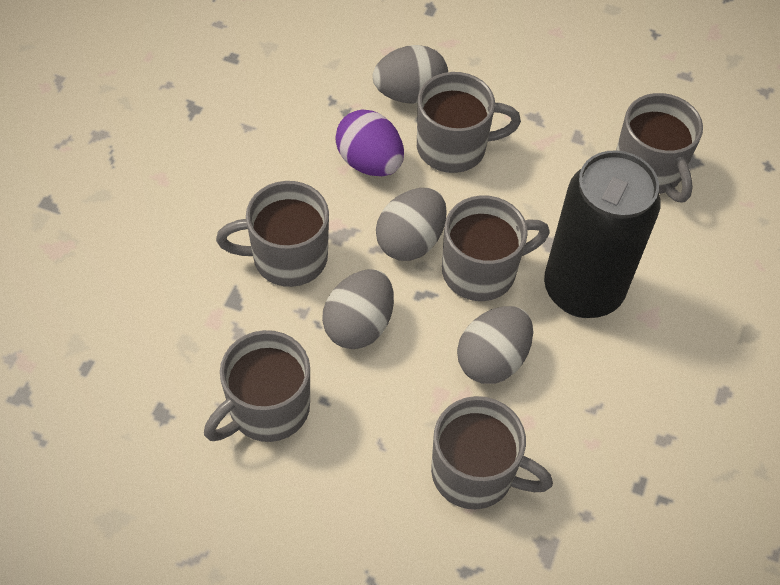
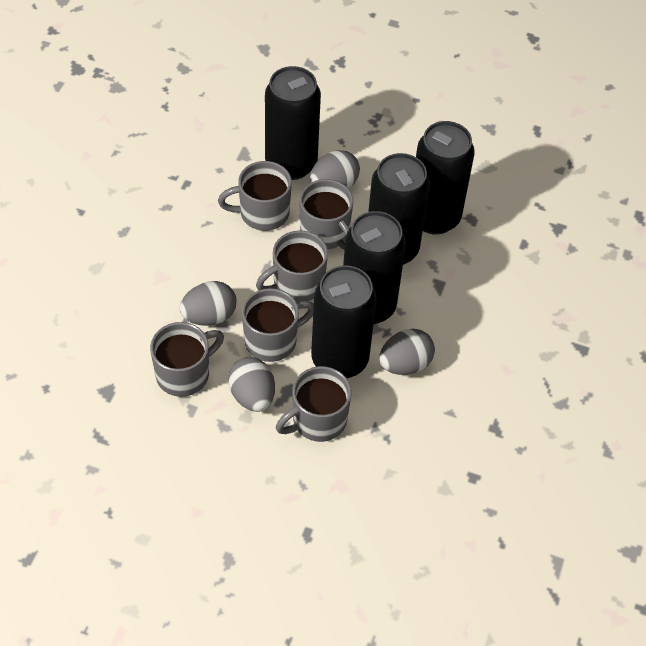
black can: [544,150,661,318] = 1 -> [265,66,321,180] [311,266,377,378] [343,211,406,325] [368,153,430,265] [416,121,475,235] = 5
purple egg: [335,110,404,176] = 1 -> none = 0

